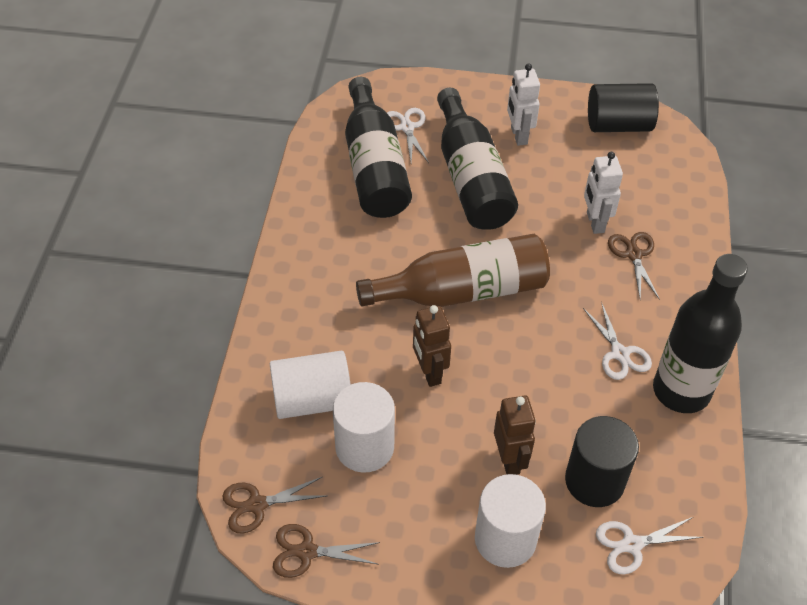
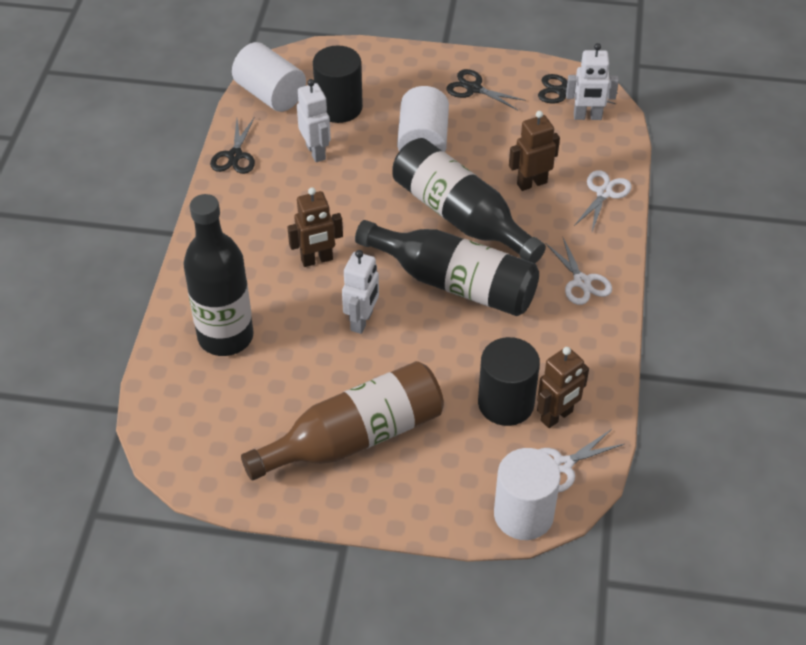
black scissors: none = 0 -> [210,117,255,174] [446,69,526,110] [538,74,616,104] = 3
brown robot: [413,305,451,387] [494,395,536,475] = 2 -> [287,187,343,267] [509,111,560,191] [537,347,589,428] = 3
brown scissors: [222,477,327,533] [273,524,380,578] [608,232,660,301] = 3 -> none = 0
white robot: [507,64,540,146] [584,152,623,234] = 2 -> [297,79,331,162] [342,250,379,334] [566,43,619,120] = 3

